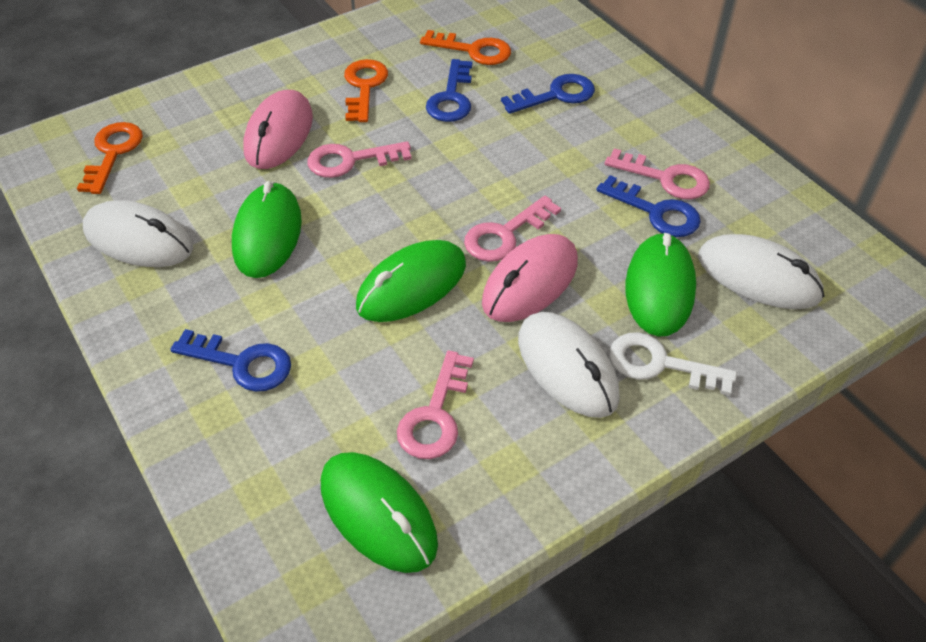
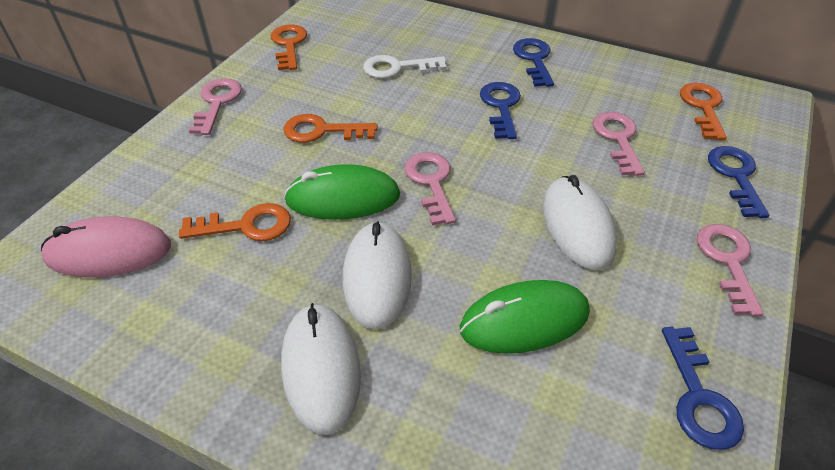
green mouse: [232,181,302,278] [321,452,438,573] [356,240,466,322] [625,233,696,337] = 4 -> [284,164,400,220] [460,280,590,354] = 2
orange key: [77,122,143,194] [344,59,388,122] [420,30,511,65] = 3 -> [179,203,291,241] [271,25,307,70] [283,114,378,143] [680,83,727,140] = 4
pink mouse: [243,90,313,169] [482,234,578,322] = 2 -> [41,216,171,277] = 1

